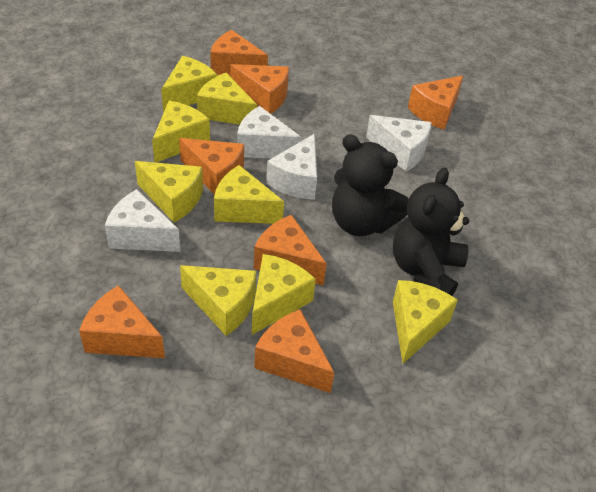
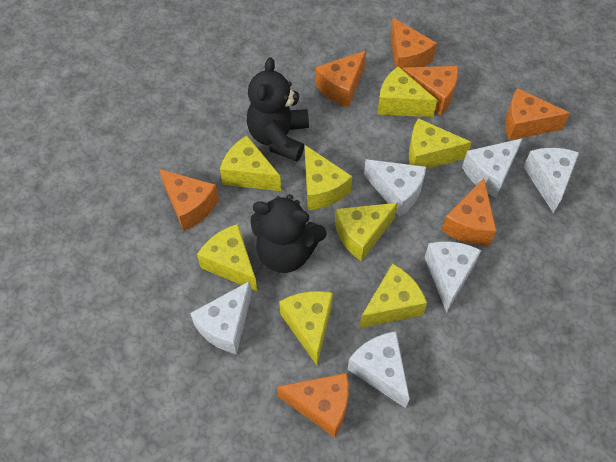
white cheese: [105,189,180,252] [237,106,302,159] [266,134,317,200] [366,115,431,172] = 4 -> [190,281,252,354] [348,331,410,408] [364,159,426,217] [425,242,481,313] [462,138,523,198] [523,148,579,213] = 6

